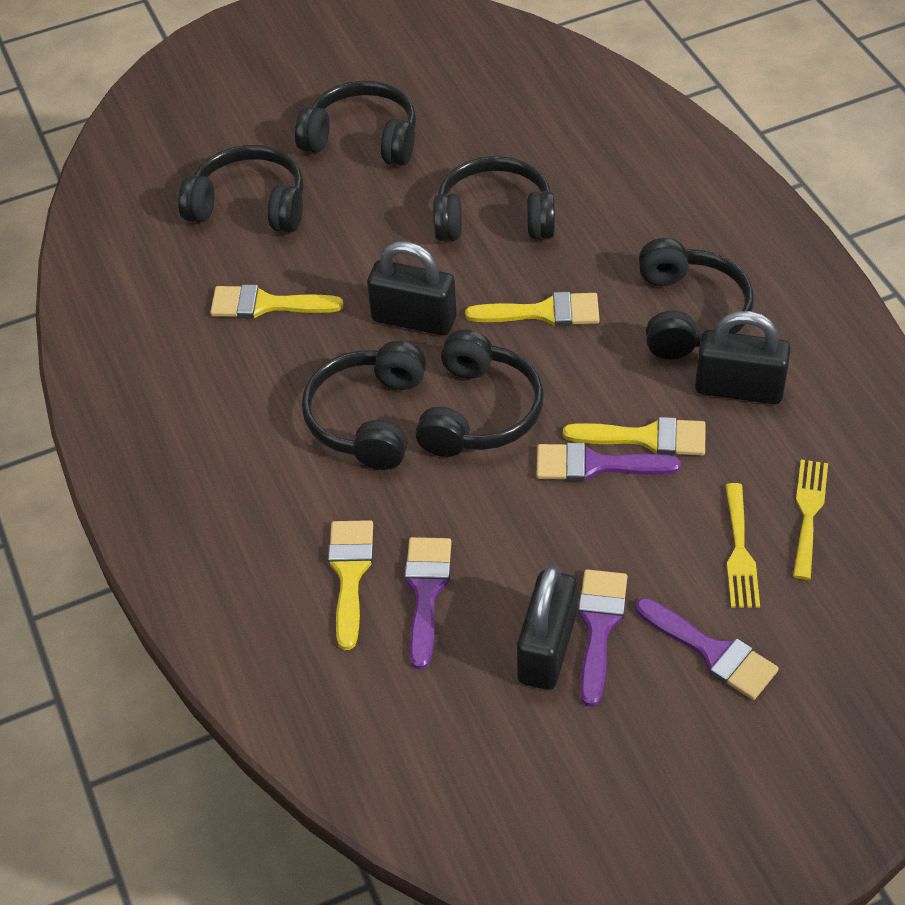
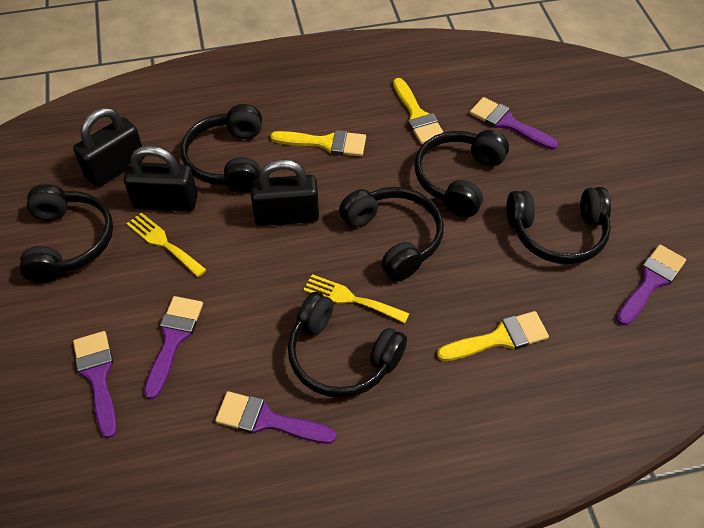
purple brush: [405,537,452,669] [537,442,681,481] [578,569,627,707] [636,598,779,700] = 4 -> [73,331,117,438] [144,296,203,399] [215,391,336,444] [469,97,558,150] [616,244,686,326] = 5
yellow brush: [210,284,343,318] [328,520,373,650] [465,292,600,327] [563,417,706,456] = 4 -> [270,130,366,156] [393,78,443,144] [437,311,549,361] = 3

